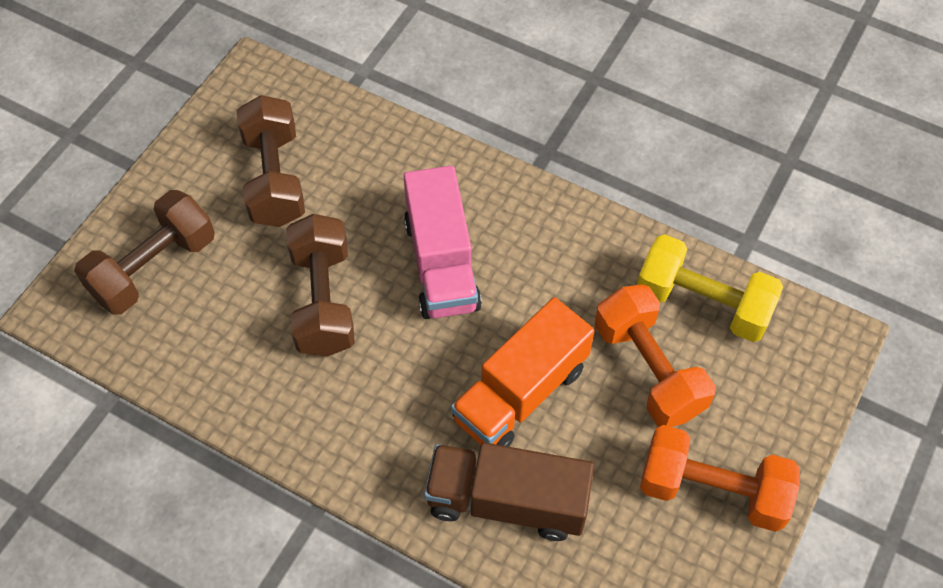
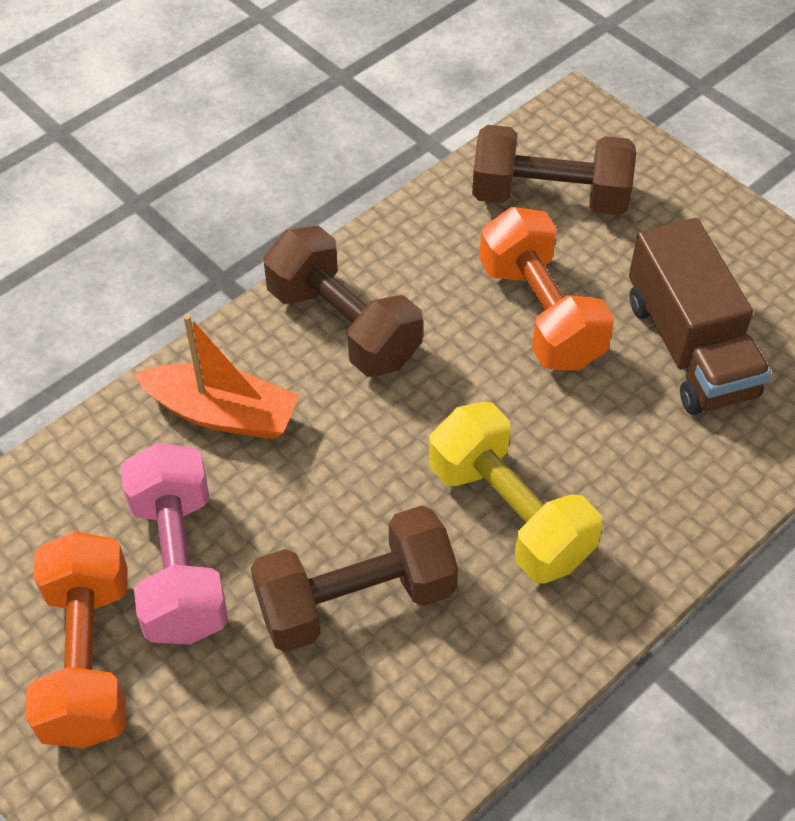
orange boat: none = 0 -> [134,314,300,439] = 1
orange truck: [451,297,595,447] = 1 -> none = 0
pink dumbbell: none = 0 -> [120,443,228,645] = 1
pink truck: [404,166,482,319] = 1 -> none = 0

